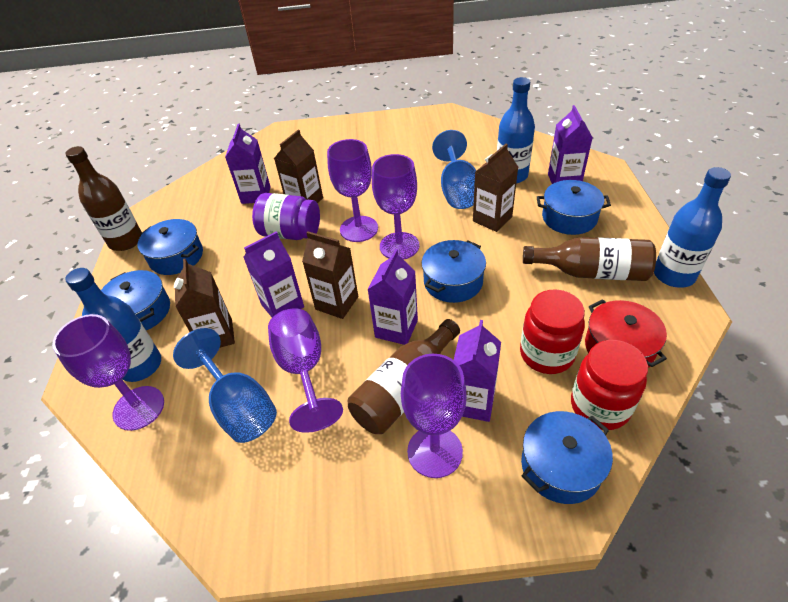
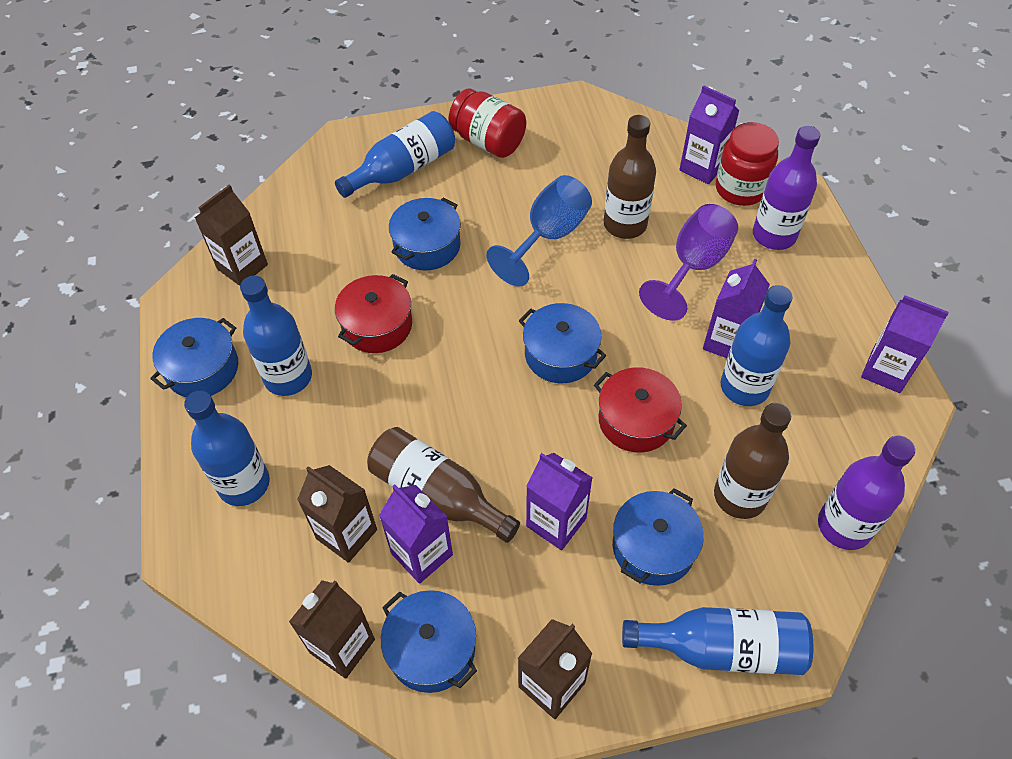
blue bottle: [65,268,161,382] [497,77,535,184] [654,167,731,288] = 3 -> [184,390,270,506] [240,276,312,396] [335,111,455,198] [622,607,813,675] [721,285,793,406] = 5
blue goblet: [173,328,277,443] [432,130,476,209] = 2 -> [486,175,592,286] = 1
purple bottle: none = 0 -> [753,126,820,250] [818,436,915,550] = 2
purple goblet: [52,314,164,431] [268,309,343,433] [327,139,378,242] [372,154,419,260] [401,354,467,478] = 5 -> [639,204,738,321] = 1
purple jar: [252,193,320,240] = 1 -> none = 0
red pot: [585,299,667,368] = 1 -> [335,274,412,353] [594,367,687,453] = 2

